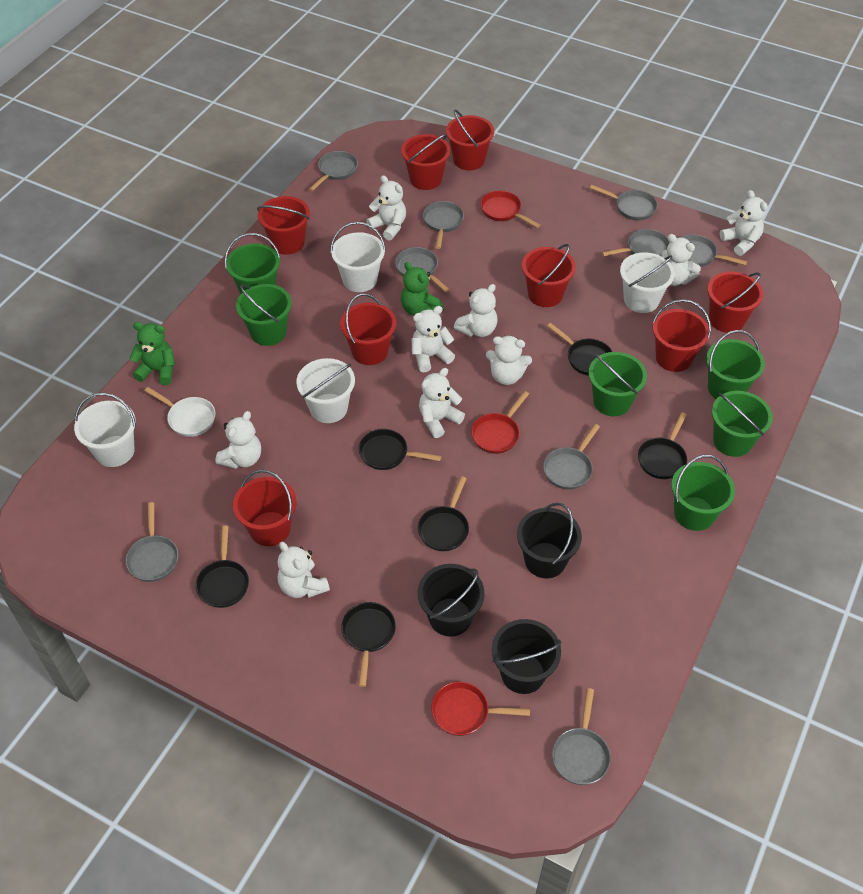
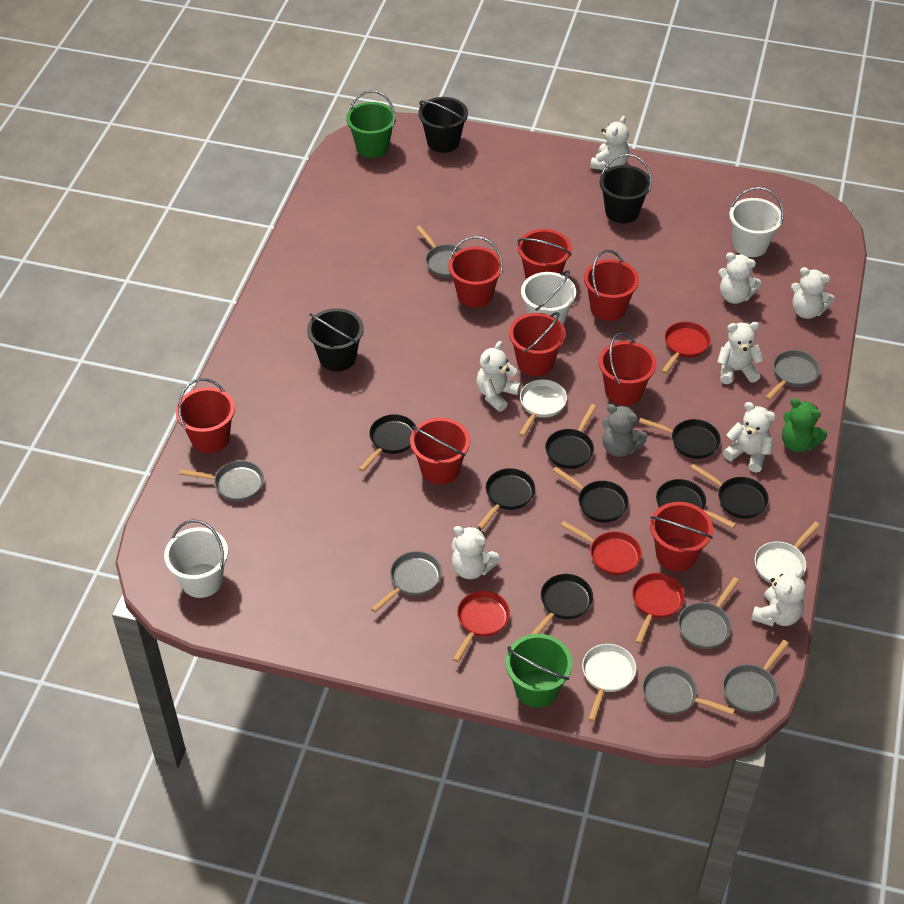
black pan: [196,526,249,608] [341,602,396,687] [359,429,442,470] [418,476,469,551] [547,323,612,375] [638,412,687,479] = 6 -> [359,414,416,472] [477,468,535,529] [531,574,593,634] [545,404,596,469] [553,467,629,523] [639,418,720,459] [656,479,736,528] [690,464,769,519] = 8
green bucket: [225,233,280,294] [236,284,292,346] [588,352,647,416] [671,455,735,531] [706,330,765,399] [712,391,773,457] = 6 -> [346,90,396,158] [505,634,573,708] = 2
green teddy bear: [129,322,175,385] [401,262,443,315] = 2 -> [782,398,827,452] = 1
grey pan: [126,502,178,582] [309,151,358,191] [395,247,450,292] [423,201,464,249] [543,424,600,490] [552,688,611,785] [590,185,658,220] [602,229,670,256] [681,234,747,267] = 9 -> [179,461,264,502] [371,551,442,613] [416,226,462,278] [642,666,735,715] [678,577,739,649] [723,640,789,714] [765,350,820,400] = 7
grey teddy bear: none = 0 -> [602,404,647,457] = 1
red pan: [431,682,530,736] [471,391,529,454] [480,191,540,228] = 3 -> [453,591,510,662] [561,521,642,575] [632,573,685,644] [662,322,711,374] = 4
white bucket: [74,393,136,467] [297,358,355,423] [330,222,386,292] [620,252,675,313] = 4 -> [164,520,228,598] [521,270,576,326] [729,187,784,257] = 3
white pan: [145,387,216,437] = 1 -> [519,379,567,437] [582,644,636,722] [755,522,820,584] = 3
white teddy bear: [215,411,261,469] [278,542,330,598] [366,175,406,241] [411,306,455,372] [419,368,465,438] [454,284,497,337] [486,336,532,385] [662,234,701,286] [720,190,768,256] = 9 -> [451,526,500,579] [476,341,521,412] [590,116,629,170] [717,322,764,384] [718,252,762,304] [723,402,776,472] [751,568,806,626] [791,267,835,319] = 8

